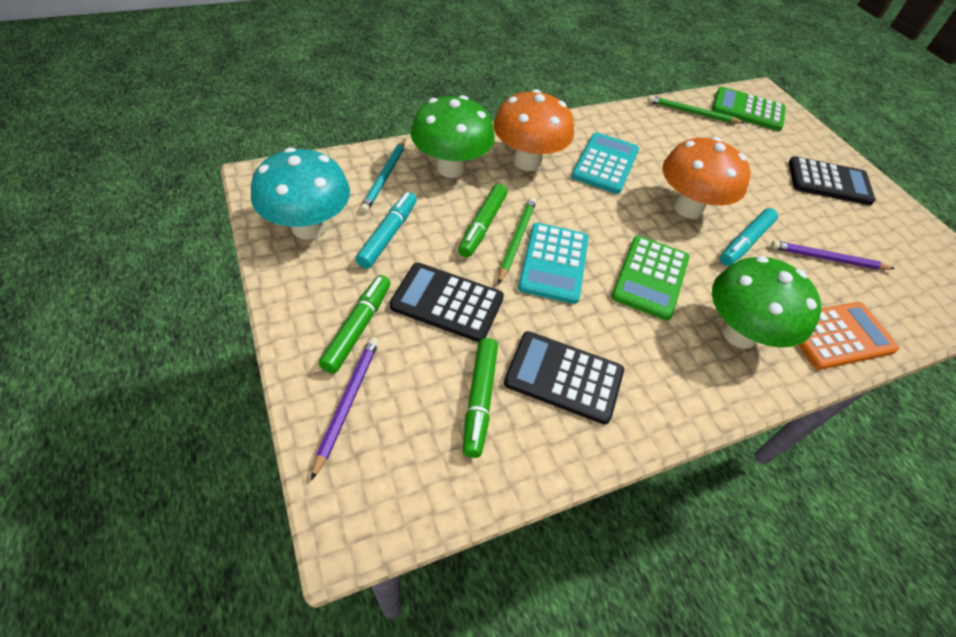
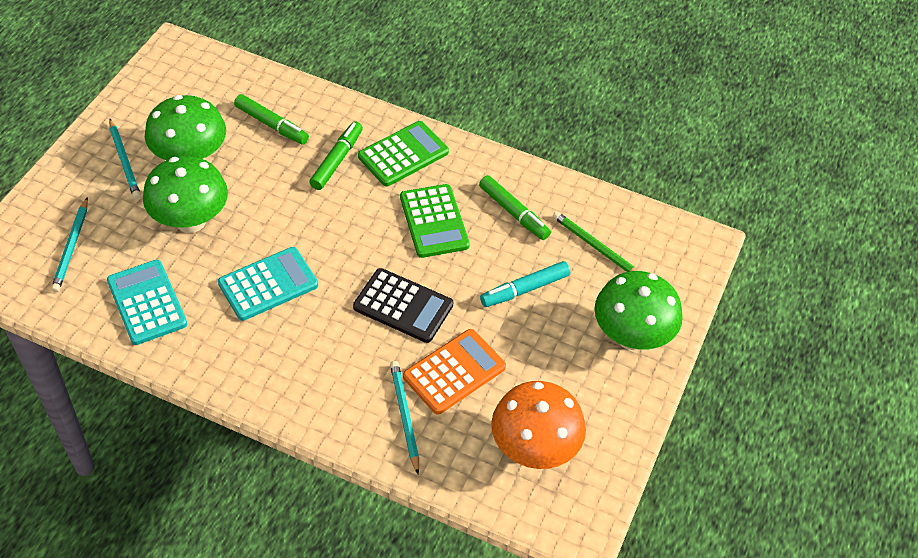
black calculator: [390,263,504,342] [504,331,624,425] [789,156,876,205] = 3 -> [353,268,453,343] = 1
green mushroom: [411,95,495,178] [712,256,822,349] = 2 -> [143,156,228,233] [145,95,226,160] [594,271,683,350] = 3
green pencil: [498,197,536,284] [648,95,744,124] = 2 -> [553,211,638,272] = 1
orange mushroom: [493,89,574,171] [663,137,751,219] = 2 -> [491,381,586,469] = 1
purple pencil: [311,337,379,481] [771,241,895,270] = 2 -> none = 0
turquoise marker: [355,192,417,269] [720,208,778,266] = 2 -> [480,261,570,307] = 1
turquoise mushroom: [251,147,350,240] = 1 -> none = 0
turquoise pencil: [360,139,406,213] = 1 -> [51,197,88,293] [109,119,141,199] [390,361,419,474] = 3

